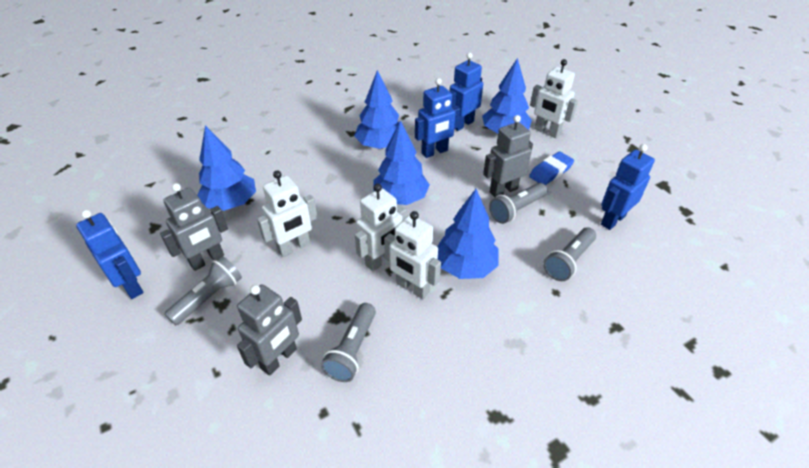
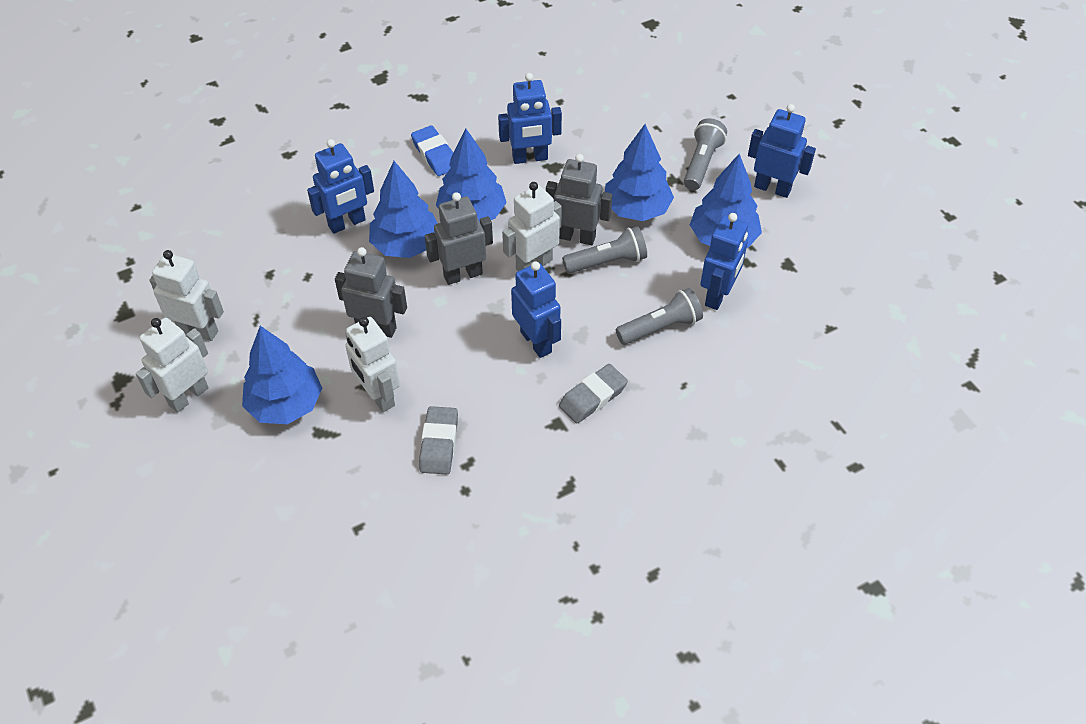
blue robot: [76,210,144,299] [415,78,460,158] [449,52,483,131] [601,144,655,230] = 4 -> [307,139,374,234] [498,73,562,164] [511,261,561,358] [701,213,748,310] [748,104,816,198] = 5
grey eraser: none = 0 -> [419,406,458,475] [559,364,628,424] = 2
grey flashlight: [165,256,242,325] [321,303,376,382] [489,183,548,224] [543,227,596,281] = 4 -> [562,226,647,274] [616,288,703,345] [684,118,727,190] = 3

